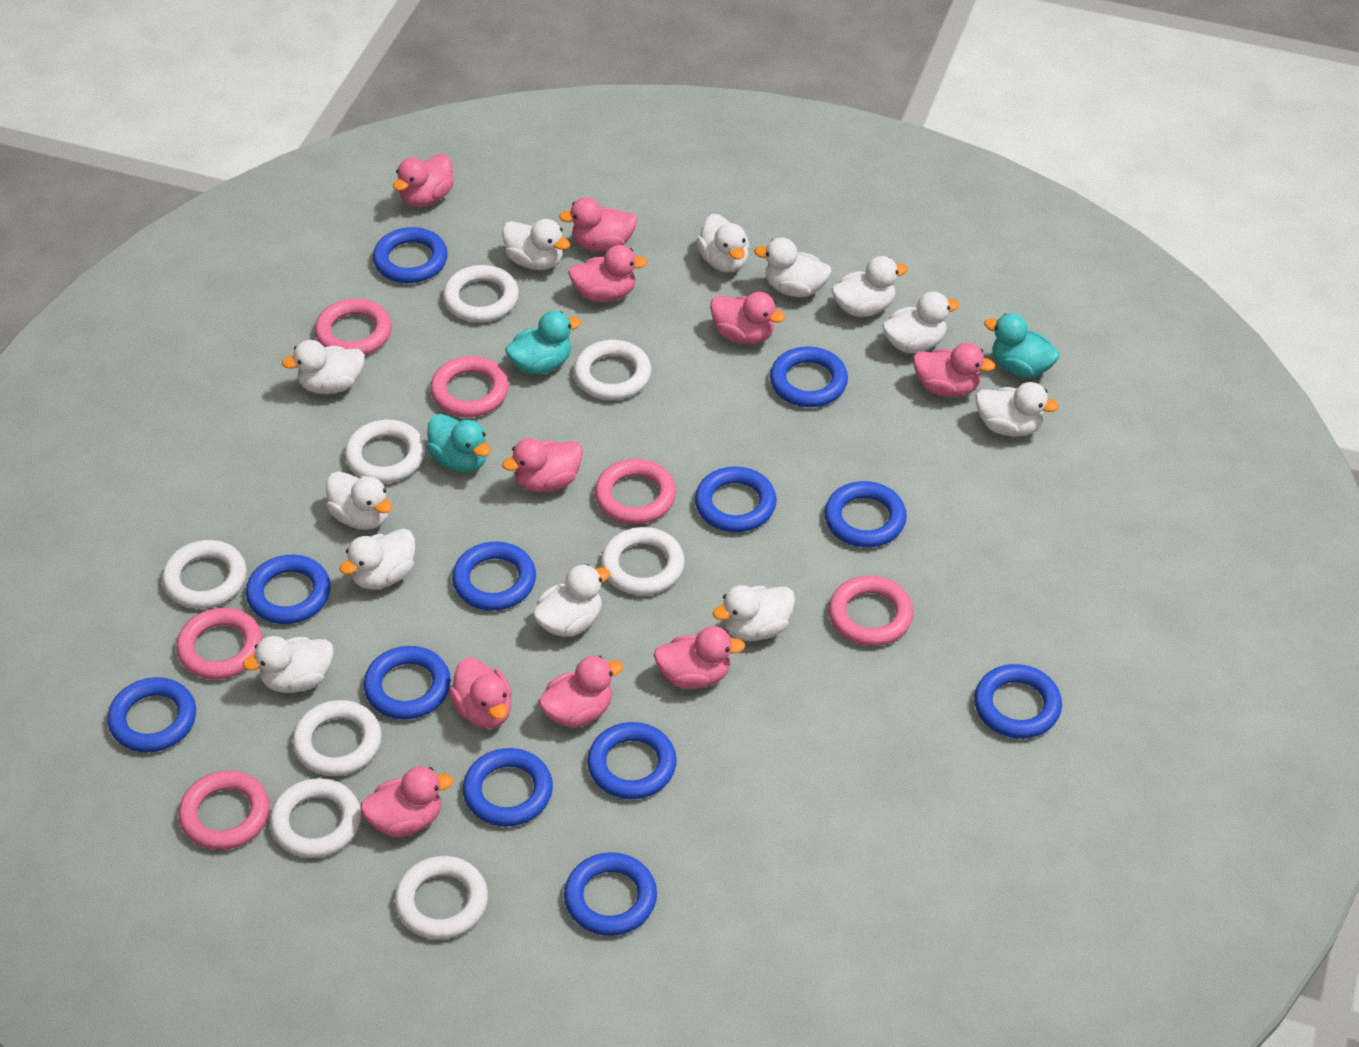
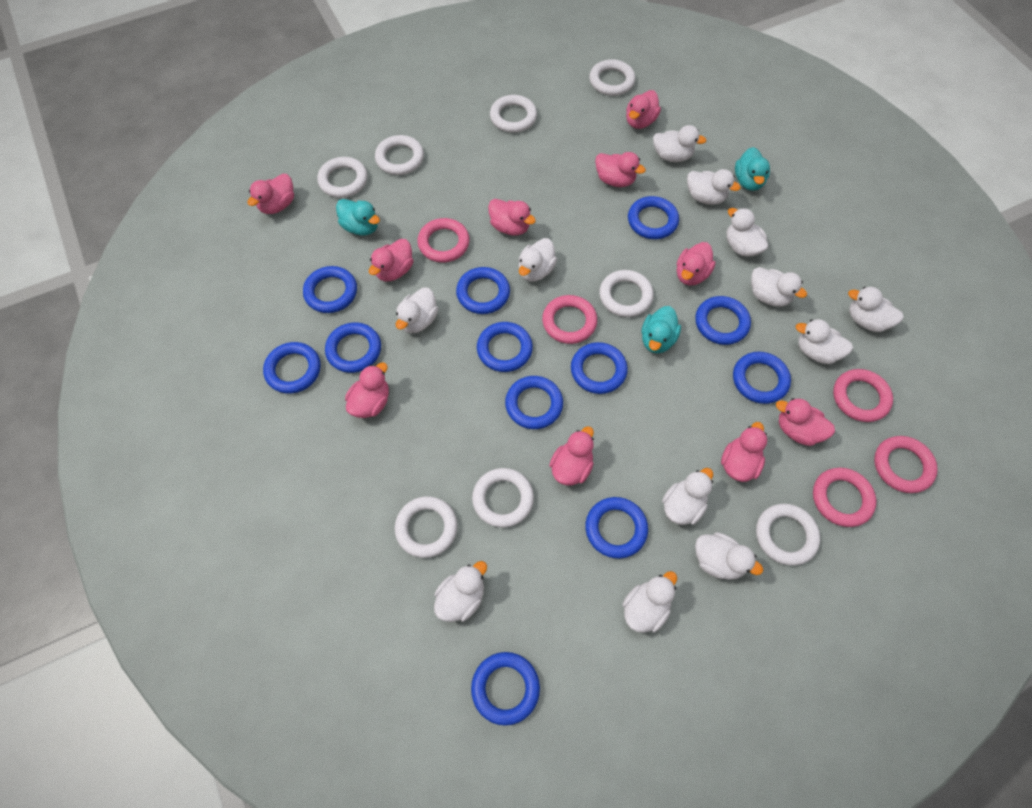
pink ring: [176,608,263,680] [178,771,270,850] [315,299,392,355] [430,356,509,417] [595,459,676,524] [828,576,914,646] = 6 -> [417,218,469,262] [542,295,597,344] [813,468,876,527] [833,369,893,422] [874,436,938,493] = 5

